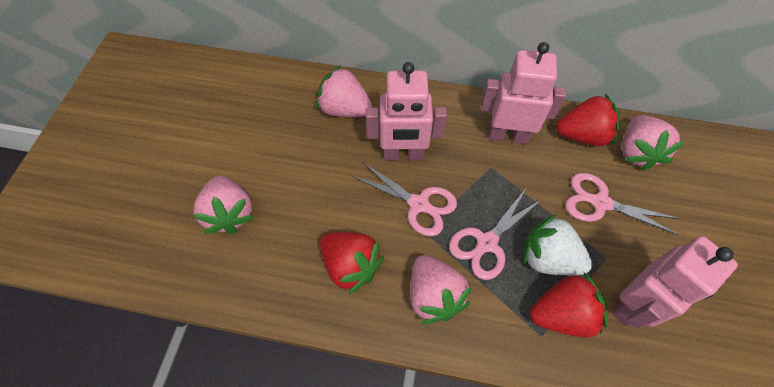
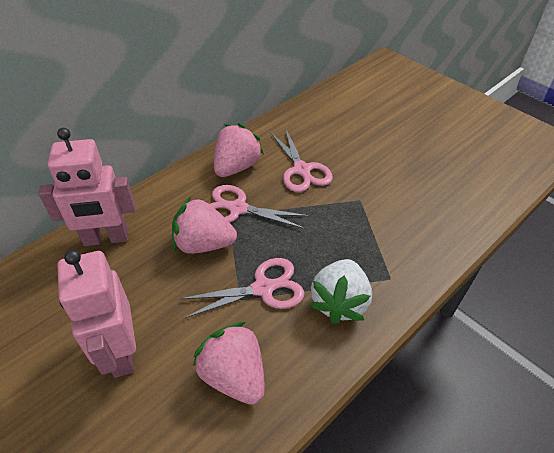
pink robot: [366,62,447,160] [481,42,566,145] [612,236,738,329] = 3 -> [39,128,136,246] [57,249,136,378] = 2
pink strawberry: [193,176,254,234] [316,65,373,117] [410,255,471,324] [622,115,684,171] = 4 -> [172,196,237,254] [193,322,265,405] [214,123,264,177] = 3
red strawberry: [320,232,384,295] [530,272,608,338] [556,93,620,146] = 3 -> none = 0

